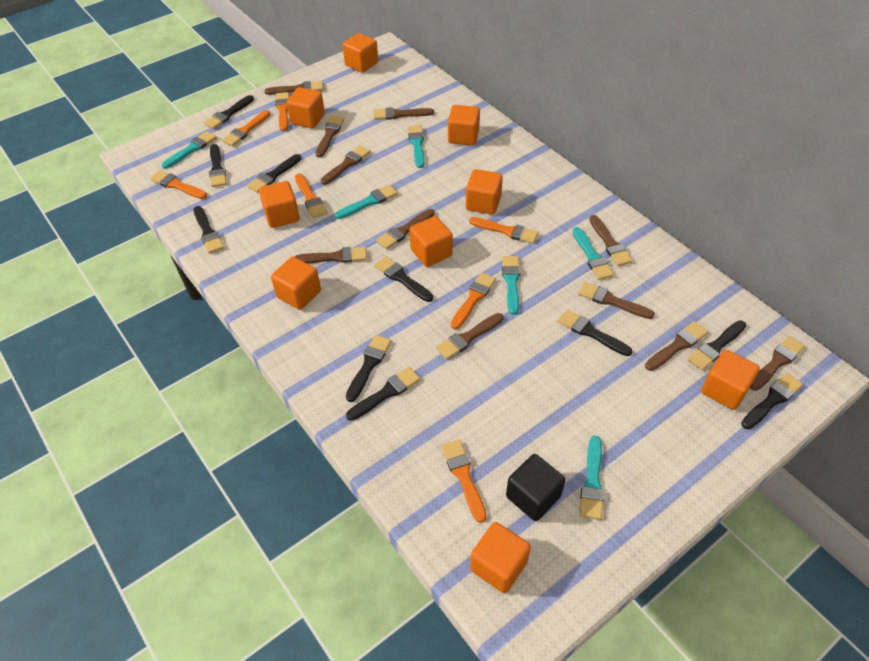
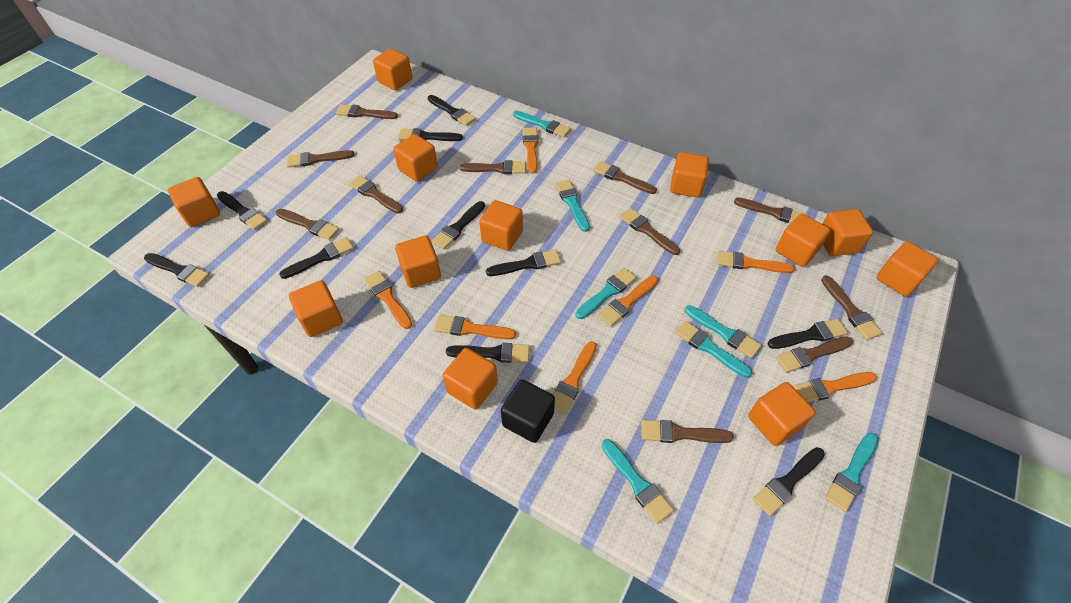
orange cube: [259,181,300,228] [271,257,321,310] [286,87,325,128] [342,33,378,73] [409,216,453,267] [448,105,480,146] [466,169,503,215] [470,522,531,593] [701,350,760,410] = 9 -> [168,177,220,227] [289,280,343,337] [373,48,412,90] [393,134,438,182] [395,236,441,288] [443,348,498,410] [479,200,523,251] [670,152,709,198] [748,382,816,446] [776,214,830,267] [822,209,873,256] [876,241,938,297] = 12
turquoise brush: [162,131,217,169] [335,184,398,219] [408,125,424,168] [502,256,521,315] [573,227,614,280] [580,436,604,520] = 6 -> [513,111,571,137] [555,180,590,232] [576,268,636,319] [602,439,674,524] [675,321,752,378] [685,305,761,358] [825,433,878,512] = 7

